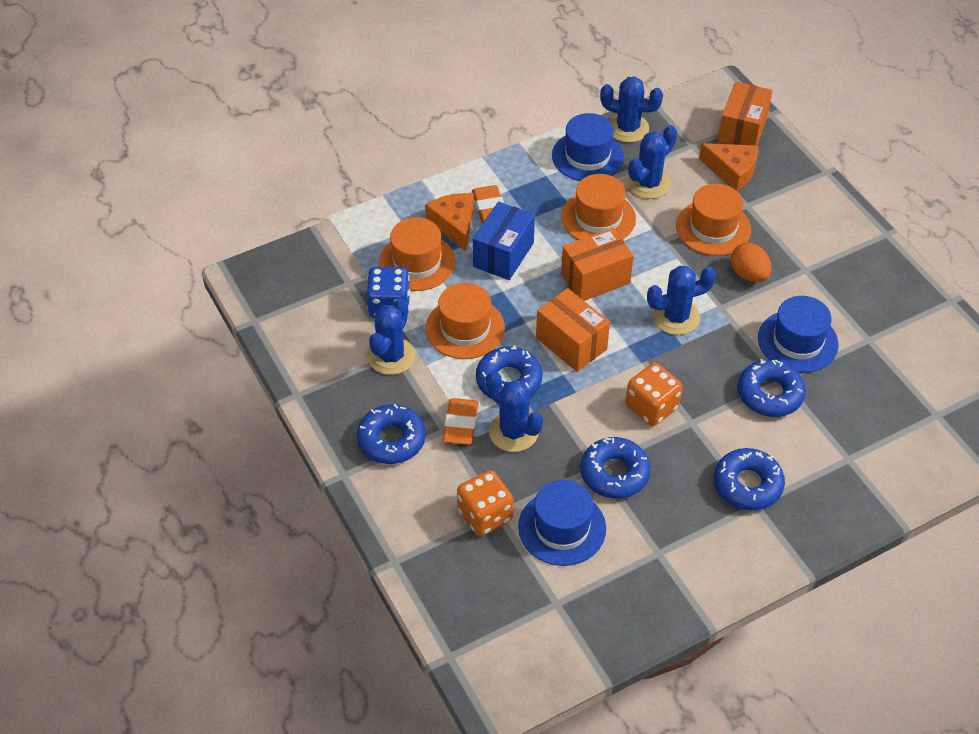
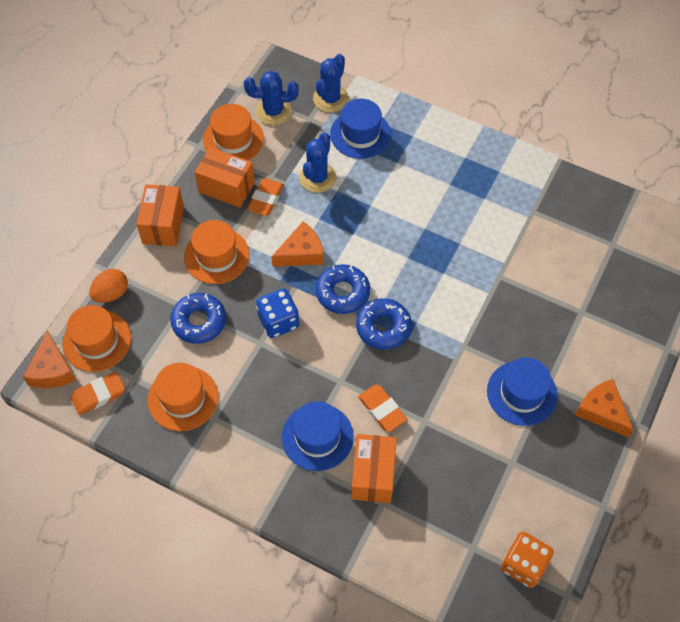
blue box: [473,201,535,280] = 1 -> none = 0
blue cactus: [368,298,416,375] [486,371,543,452] [600,77,663,143] [627,125,677,199] [647,266,716,335] = 5 -> [244,71,299,125] [299,132,336,193] [313,54,349,112] = 3
blue donut: [357,404,426,464] [476,345,542,399] [580,437,651,499] [714,448,785,510] [738,359,806,417] = 5 -> [170,293,226,344] [316,264,370,314] [356,298,412,349] = 3
orange cheese: [425,193,474,251] [699,143,758,191] = 2 -> [23,331,76,388] [272,222,324,267] [575,379,633,437] = 3
orange dice: [457,470,514,536] [626,363,683,426] = 2 -> [501,532,554,588] = 1
orange eraser: [443,398,479,445] [472,185,504,223] = 2 -> [71,372,125,415] [247,178,284,216] [358,384,407,432] = 3

